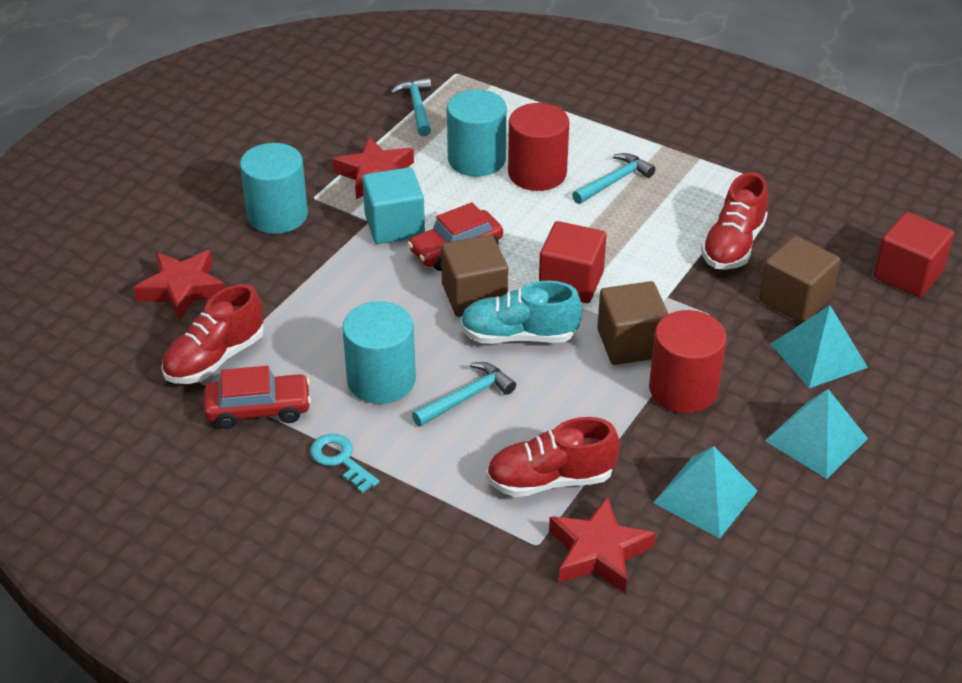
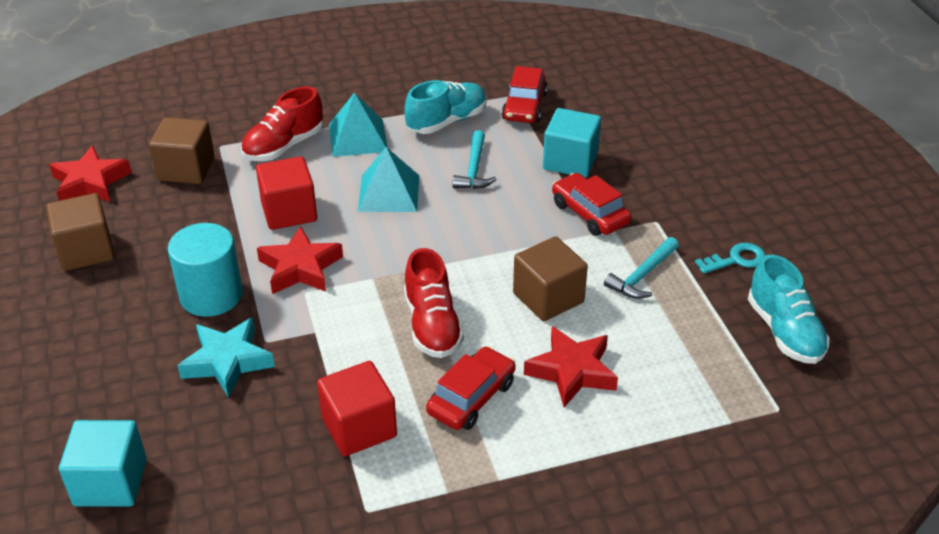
red car: [204,366,311,429] [408,202,503,271] = 2 -> [426,346,516,430] [502,66,547,123] [552,173,631,236] = 3
red cylinder: [508,103,569,191] [649,310,727,413] = 2 -> none = 0
red shoe: [161,284,264,384] [486,417,619,497] [701,173,768,270] = 3 -> [241,86,323,161] [404,248,464,358] = 2
turquoise cube: [362,167,425,244] = 1 -> [59,420,147,507] [543,108,601,178] = 2
turquoise cylinder: [240,143,308,234] [342,301,416,404] [447,89,507,177] = 3 -> [168,223,243,317] = 1
turquoise hammer: [390,78,431,136] [412,362,516,427] [572,153,655,204] = 3 -> [453,130,496,189] [604,237,679,299] = 2
turquoise pyramid: [653,446,758,539] [765,389,868,479] [771,305,868,388] = 3 -> [329,92,388,157] [358,147,419,212] = 2
turquoise shoe: [460,281,582,344] = 1 -> [404,80,487,134] [748,255,830,364] = 2
turquoise star: none = 0 -> [177,318,275,398] = 1

